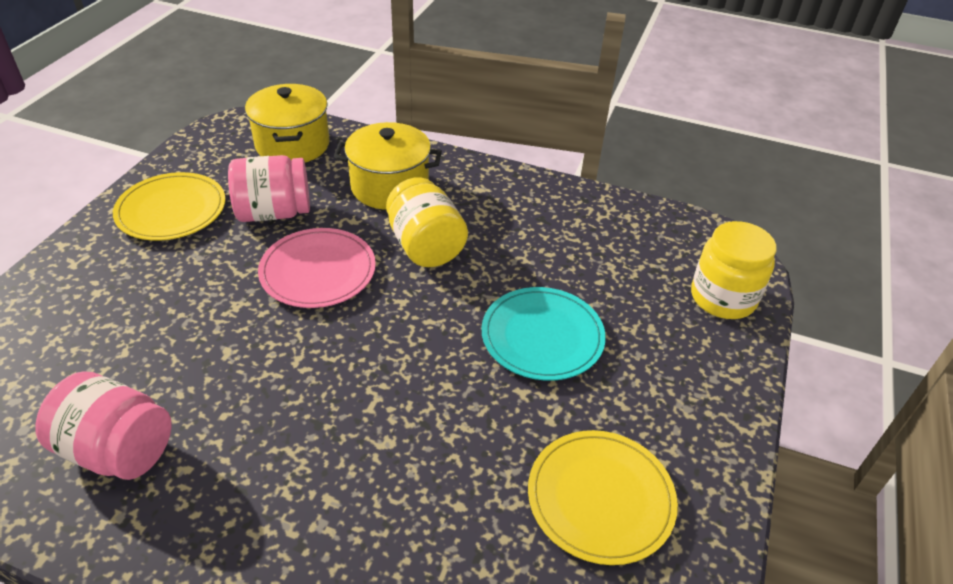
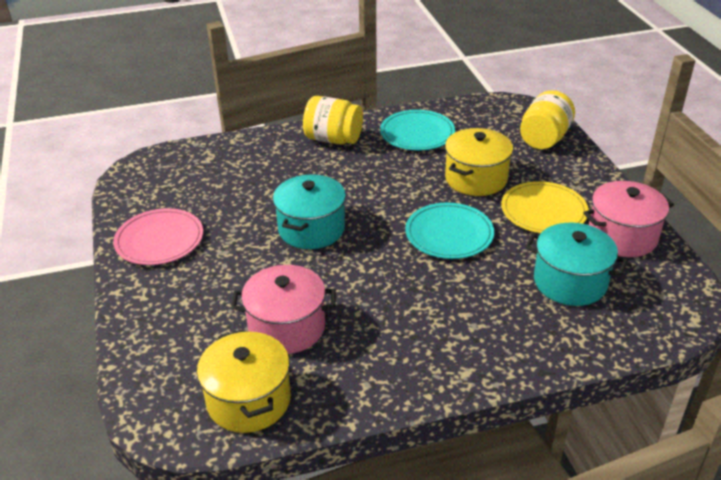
pink jar: [36,371,172,480] [228,155,310,222] = 2 -> none = 0
pink pot: none = 0 -> [231,265,336,354] [584,181,674,257] = 2
turquoise plate: [482,287,606,381] = 1 -> [380,110,455,150] [405,203,494,259] = 2
turquoise pot: none = 0 -> [273,175,346,249] [525,223,628,306] = 2
yellow plate: [113,172,226,241] [528,430,678,565] = 2 -> [501,181,589,233] = 1

